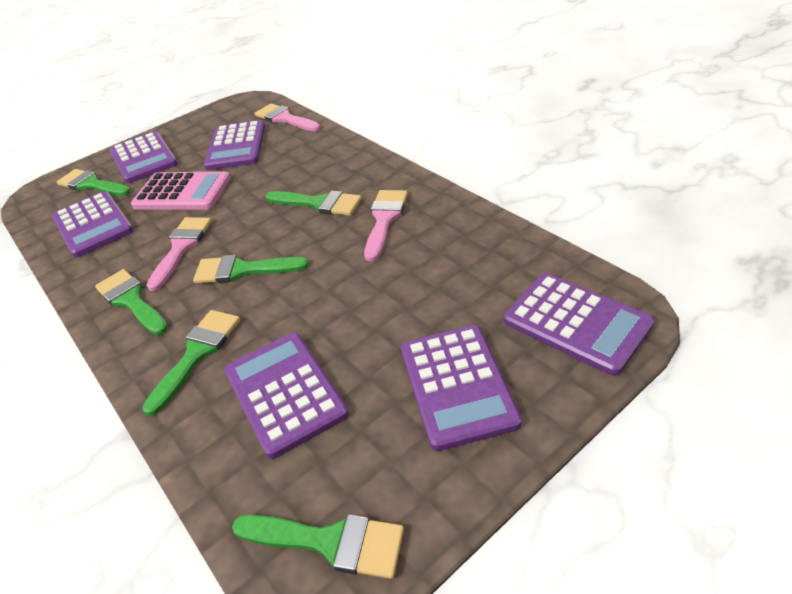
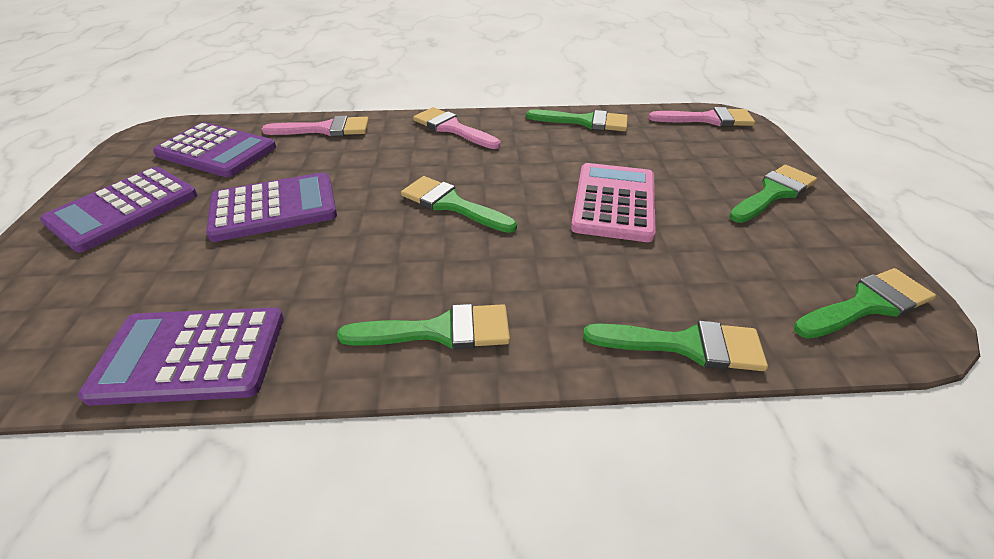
purple calculator: [52,191,134,258] [110,131,178,183] [204,120,265,170] [224,333,349,459] [401,325,522,451] [504,273,655,376] = 6 -> [40,167,197,252] [78,307,284,406] [153,122,276,177] [206,172,337,242] = 4

